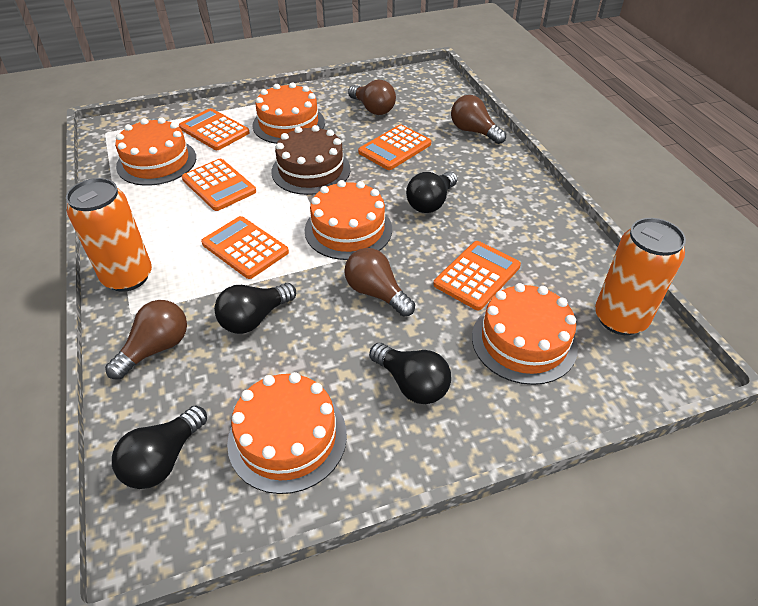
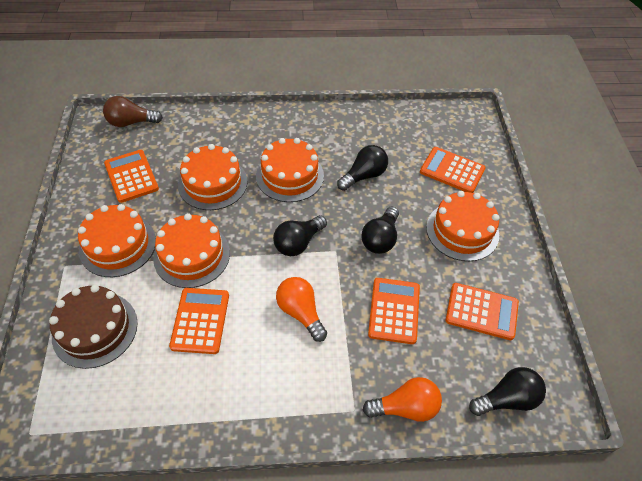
brown light bulb: [105,300,187,379] [344,248,415,317] [348,80,396,115] [451,95,506,144] = 4 -> [103,96,163,127] = 1
orange can: [66,178,152,292] [595,218,686,335] = 2 -> none = 0
orange light bulb: none = 0 -> [276,277,327,342] [363,377,442,422] = 2

